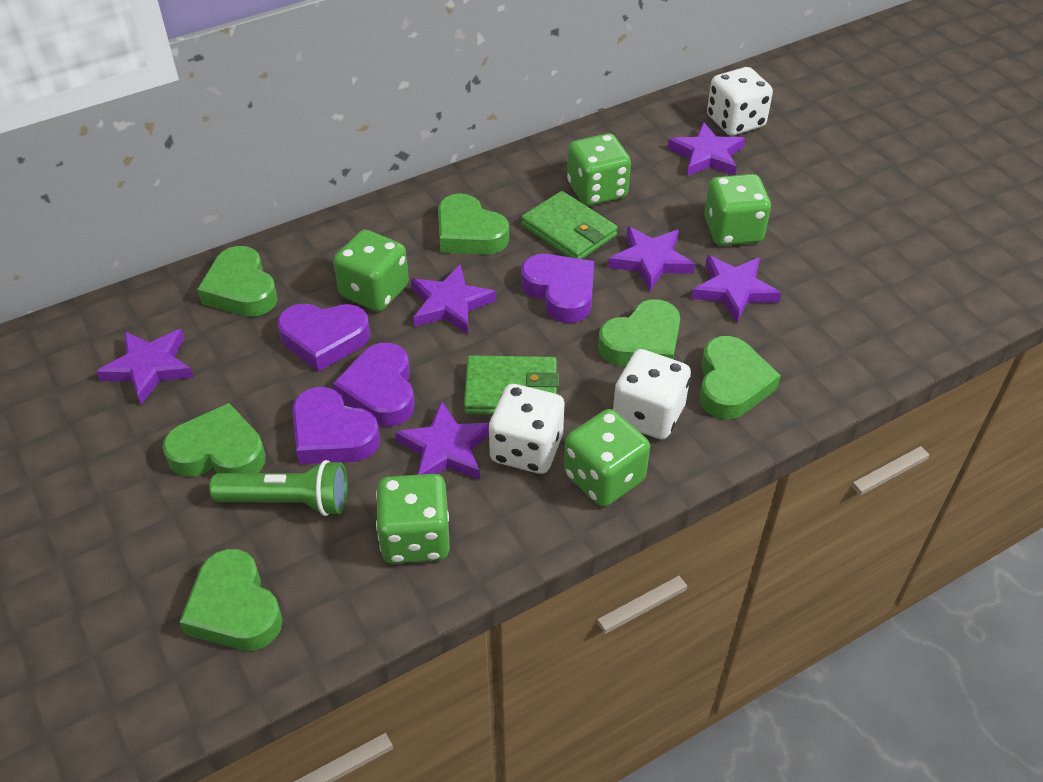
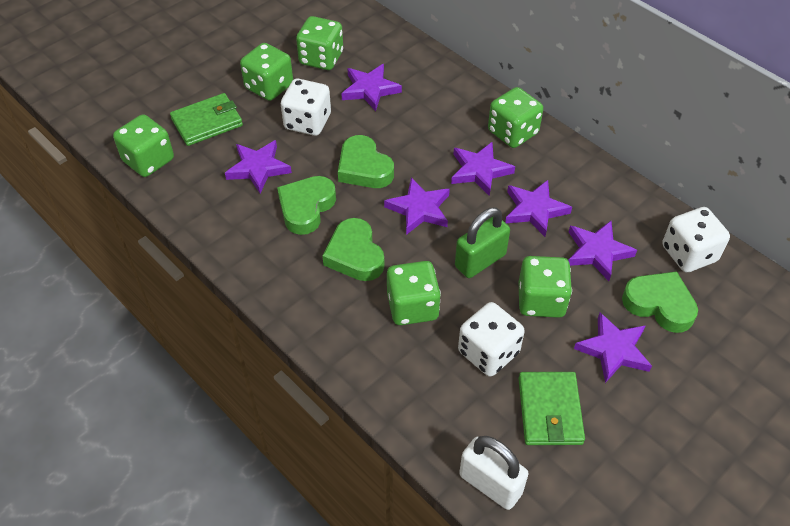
green dice: [333,230,409,312] [376,474,450,564] [564,409,650,507] [567,133,631,206] [704,174,771,246] = 5 -> [113,114,174,177] [240,43,293,101] [296,16,343,70] [387,261,441,325] [488,87,543,148] [519,256,572,318] = 6
green flashlight: [209,460,348,516] = 1 -> none = 0
green heart: [162,403,266,477] [180,549,283,651] [197,246,278,317] [438,193,509,254] [598,299,680,366] [699,336,781,419] = 6 -> [277,176,336,235] [322,218,385,281] [338,135,394,188] [622,271,698,333] = 4
green padlock: none = 0 -> [455,208,510,278] = 1
purple heart: [277,304,370,372] [292,387,380,464] [333,343,415,427] [521,254,594,323] = 4 -> none = 0
purple star: [96,329,194,405] [395,401,489,479] [411,264,496,334] [608,226,695,291] [667,122,745,176] [691,255,781,322] = 6 -> [225,140,292,193] [341,64,402,111] [384,177,450,235] [451,142,515,196] [505,180,572,237] [568,221,637,281] [574,313,652,383] = 7
white padlock: none = 0 -> [459,436,529,510] = 1

